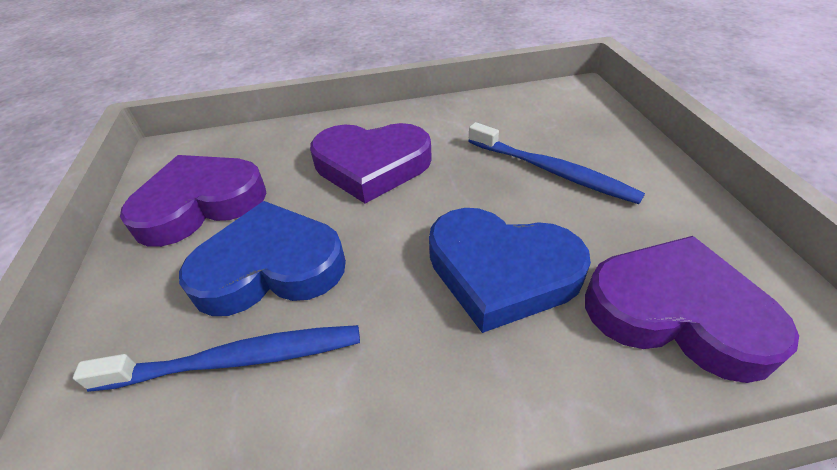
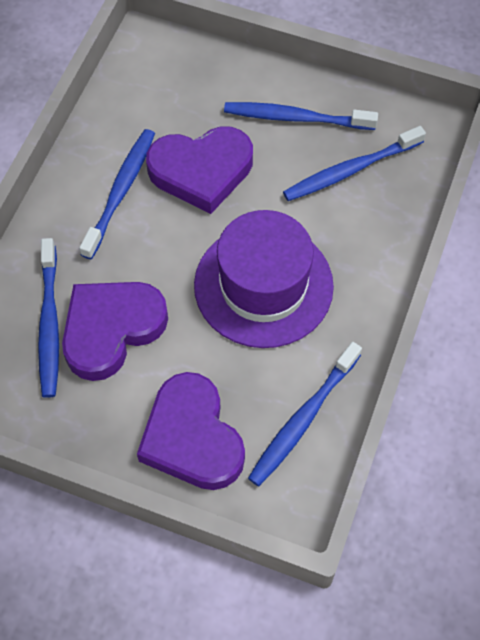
blue heart: [179,201,346,316] [429,208,591,333] = 2 -> none = 0
blue toothbrush: [73,325,360,392] [469,122,645,204] = 2 -> [38,238,59,398] [79,129,155,259] [224,102,378,130] [248,342,362,486] [283,126,426,201] = 5
purple hat: none = 0 -> [194,210,334,348] = 1

